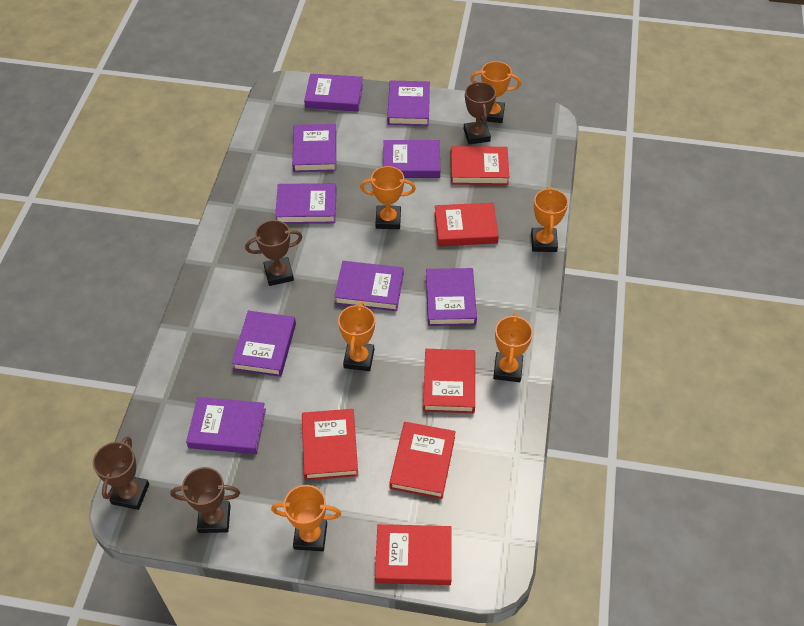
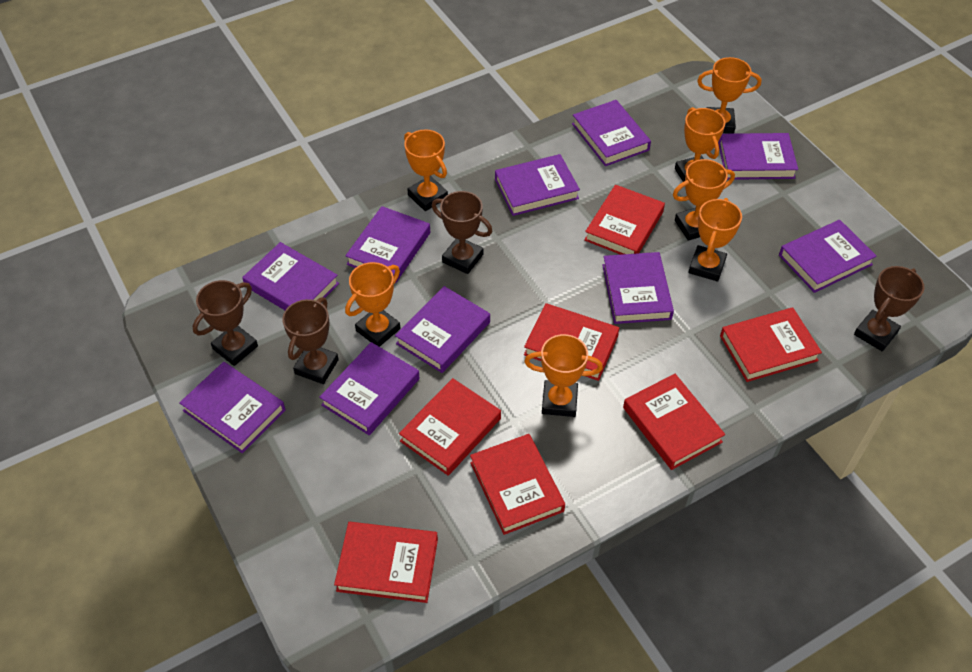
orange trophy: [271,485,341,551] [338,302,375,371] [360,166,416,229] [470,61,521,123] [493,313,533,382] [531,186,568,252] = 6 -> [345,262,401,347] [404,130,448,211] [524,334,603,417] [673,159,735,241] [675,107,725,182] [688,198,742,282] [697,57,761,134] = 7
purple book: [186,397,266,454] [231,311,296,377] [275,183,336,224] [292,124,336,172] [304,73,363,111] [334,261,404,311] [383,140,440,178] [387,81,430,126] [426,268,477,326] = 9 -> [179,362,285,453] [242,242,339,310] [319,342,420,435] [345,206,430,283] [395,286,490,373] [495,154,580,216] [572,100,651,166] [602,252,674,324] [718,133,798,180] [779,220,877,293] = 10
red book: [302,409,358,480] [375,524,452,585] [389,422,456,499] [423,349,475,413] [434,203,499,246] [451,146,509,185] = 6 -> [334,522,438,603] [399,378,501,476] [470,434,565,535] [524,303,619,381] [584,185,665,255] [623,374,725,470] [720,307,822,382] = 7

